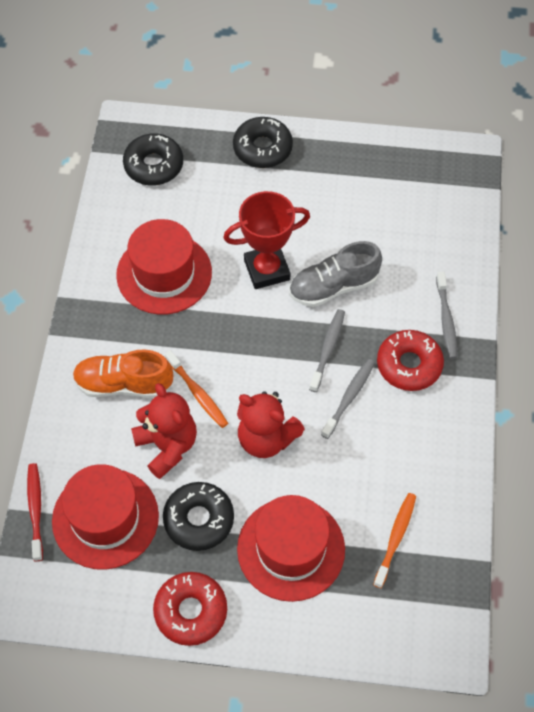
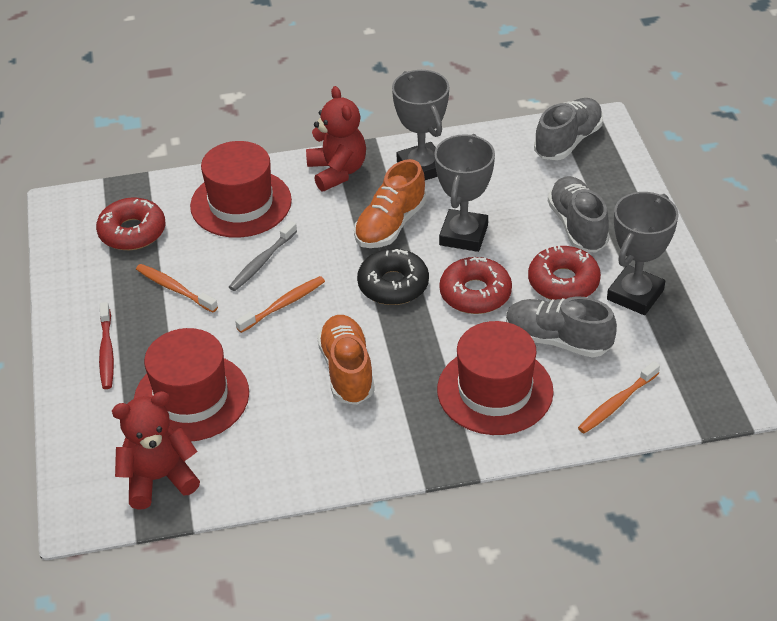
black donut: [123,133,183,185] [163,482,234,551] [233,117,293,168] = 3 -> [357,249,429,305] = 1
grey shoe: [289,241,382,307] = 1 -> [506,297,617,358] [534,98,603,160] [548,176,610,253] = 3
grey toothbrush: [309,309,345,392] [321,359,375,439] [436,272,457,359] = 3 -> [229,221,297,291] = 1
grey trophy: none = 0 -> [392,70,449,180] [434,134,495,252] [607,192,679,315] = 3
orange shoe: [73,349,173,398] = 1 -> [317,315,375,405] [354,159,426,248] = 2
orange toothbrush: [165,350,228,428] [373,493,416,588] = 2 -> [136,264,218,313] [235,276,325,333] [578,361,660,434] = 3
red donut: [153,572,227,646] [377,330,444,391] = 2 -> [96,197,166,250] [439,257,512,314] [528,245,601,300] = 3
red trophy: [223,191,310,289] = 1 -> none = 0

